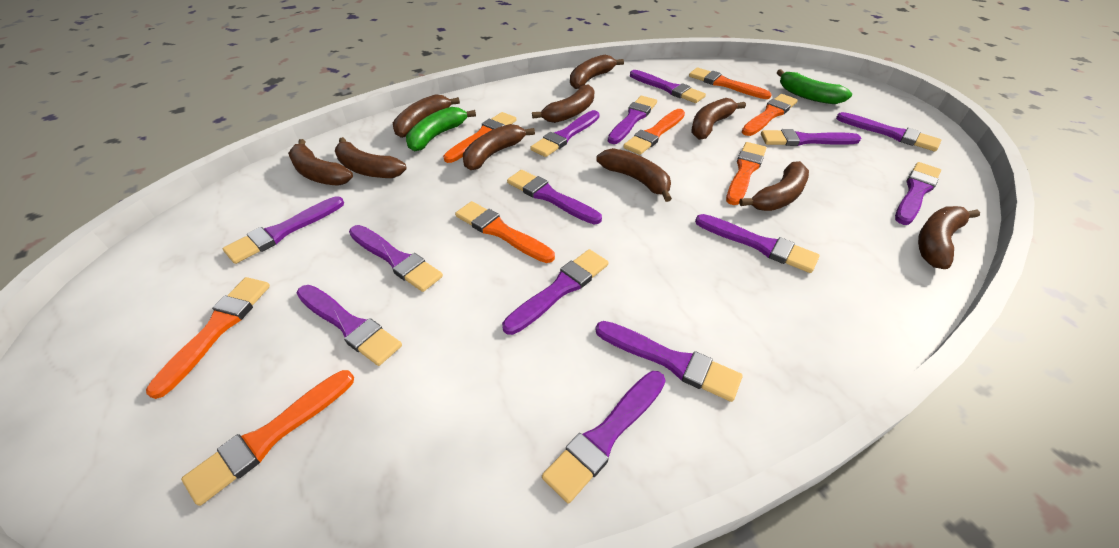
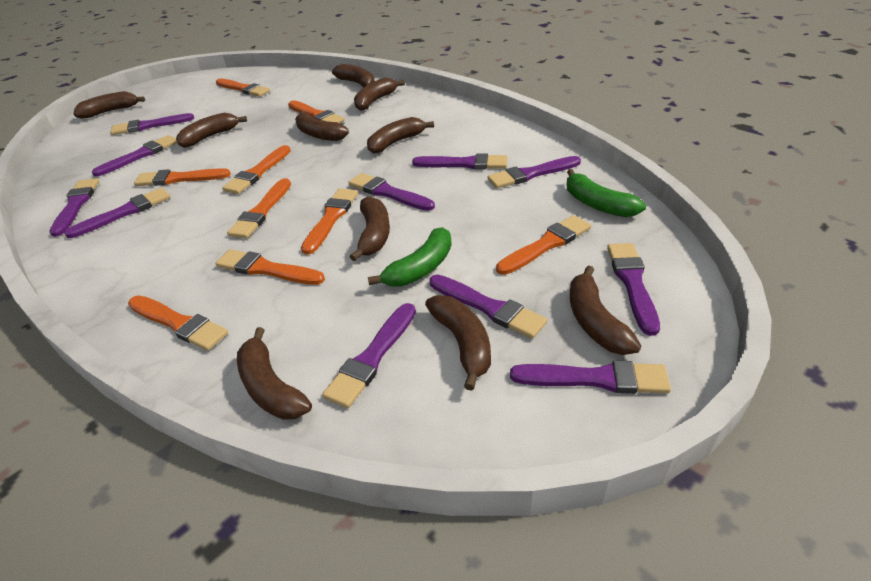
orange brush: [146,277,270,399] [181,370,354,506] [443,112,516,163] [455,201,555,263] [623,109,685,155] [689,67,772,99] [726,142,767,205] [742,94,798,136] = 8 -> [128,296,228,351] [134,168,231,186] [216,78,270,97] [216,249,325,285] [222,145,291,194] [227,178,291,238] [288,100,345,123] [301,188,358,255] [496,215,591,275] = 9
purple brush: [223,196,344,264] [296,285,402,366] [349,225,443,292] [502,249,608,335] [507,170,602,224] [530,110,600,157] [542,371,666,504] [595,321,742,402] [608,96,657,144] [630,70,706,103] [695,214,820,273] [761,129,861,146] [836,112,941,151] [895,162,941,225] = 14 -> [49,178,99,237] [64,188,171,238] [92,135,178,177] [110,113,194,135] [322,303,416,408] [348,173,435,211] [412,153,508,169] [430,274,547,339] [487,156,581,188] [510,360,671,394] [607,243,660,336] = 11

